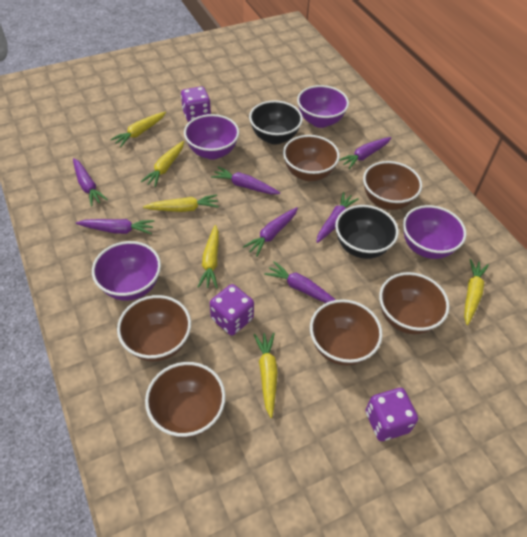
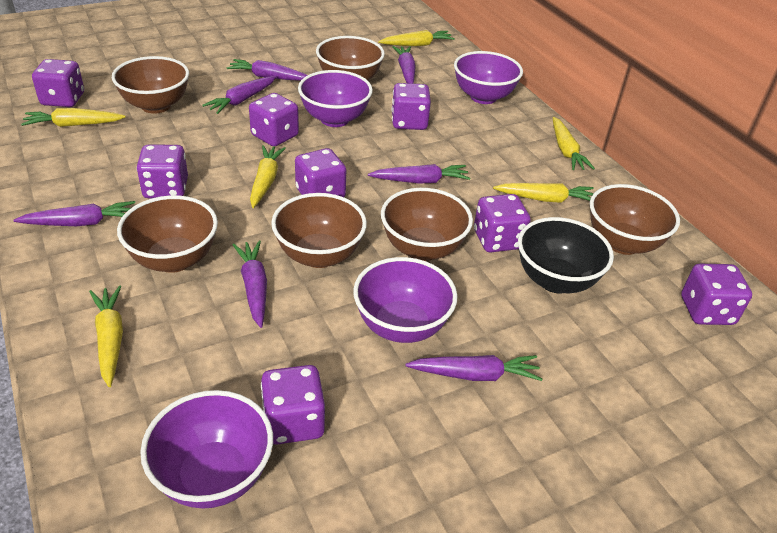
black bowl: [249,100,303,145] [335,205,399,259] = 2 -> [518,217,614,293] = 1
purple dice: [181,87,211,122] [210,284,254,335] [366,388,418,441] = 3 -> [32,59,84,107] [137,145,188,198] [249,93,299,146] [261,365,325,445] [295,148,346,197] [392,83,431,130] [474,194,531,252] [681,264,752,325] = 8

